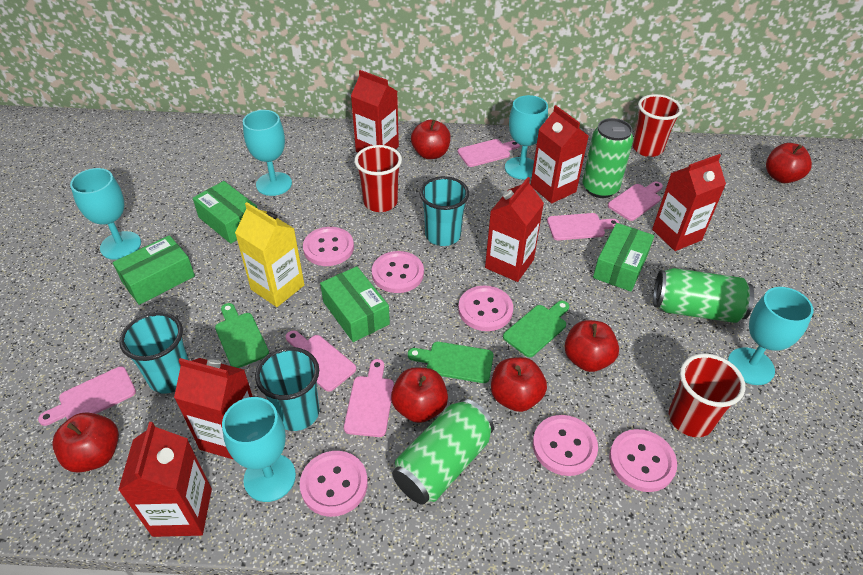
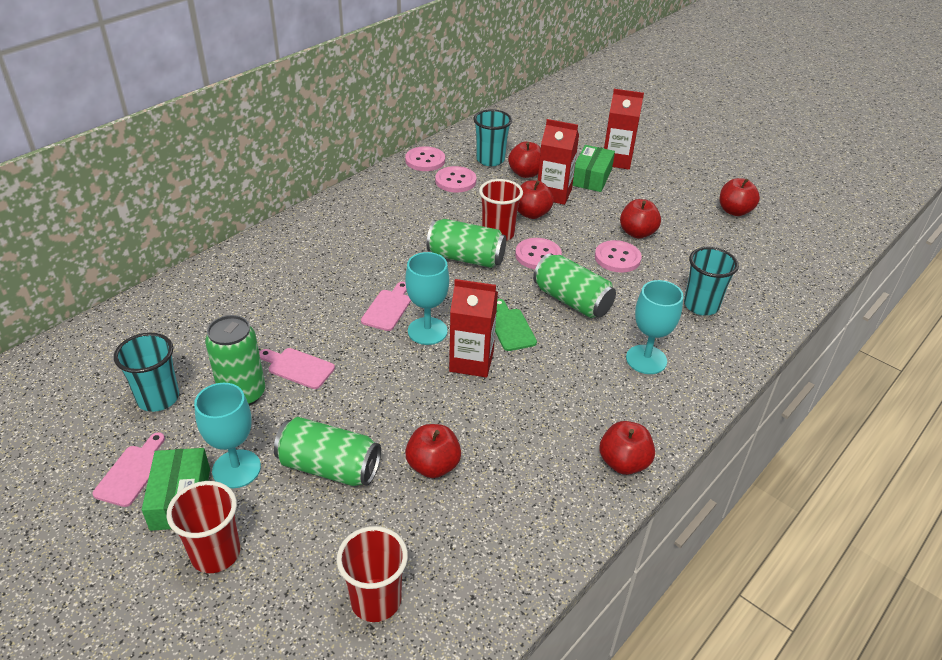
green box: [113,235,195,305] [193,181,258,244] [320,266,390,342] [593,223,654,292] = 4 -> [142,448,210,531] [572,145,615,192] = 2
green can: [392,399,494,505] [582,118,634,198] [653,268,754,323] = 3 -> [205,315,265,406] [274,417,381,486] [427,219,506,268] [533,253,616,318] = 4
green cutting board: [215,303,269,368] [408,342,494,383] [503,301,569,357] = 3 -> [495,299,537,351] = 1
pink button: [300,451,368,517] [303,227,354,266] [372,251,424,293] [458,286,513,331] [533,415,598,476] [609,429,677,492] = 6 -> [405,146,445,171] [435,166,476,193] [515,238,562,269] [595,240,642,273] = 4
pink cutting board: [38,366,136,426] [286,330,356,392] [344,359,394,437] [458,139,520,167] [547,213,620,240] [608,181,663,221] = 6 -> [92,432,165,507] [259,348,335,389] [361,282,411,331] = 3
red carton: [118,422,212,537] [174,358,253,460] [351,70,399,152] [485,177,544,282] [531,105,589,204] [652,154,726,251] = 6 -> [449,279,498,377] [538,119,579,205] [604,89,644,169] = 3
turquoise goblet: [70,168,141,260] [222,397,296,502] [243,110,292,196] [505,95,548,179] [728,287,813,385] = 5 -> [194,383,261,488] [405,252,449,345] [626,280,683,374] = 3
yellow carton: [235,202,304,307] = 1 -> none = 0

